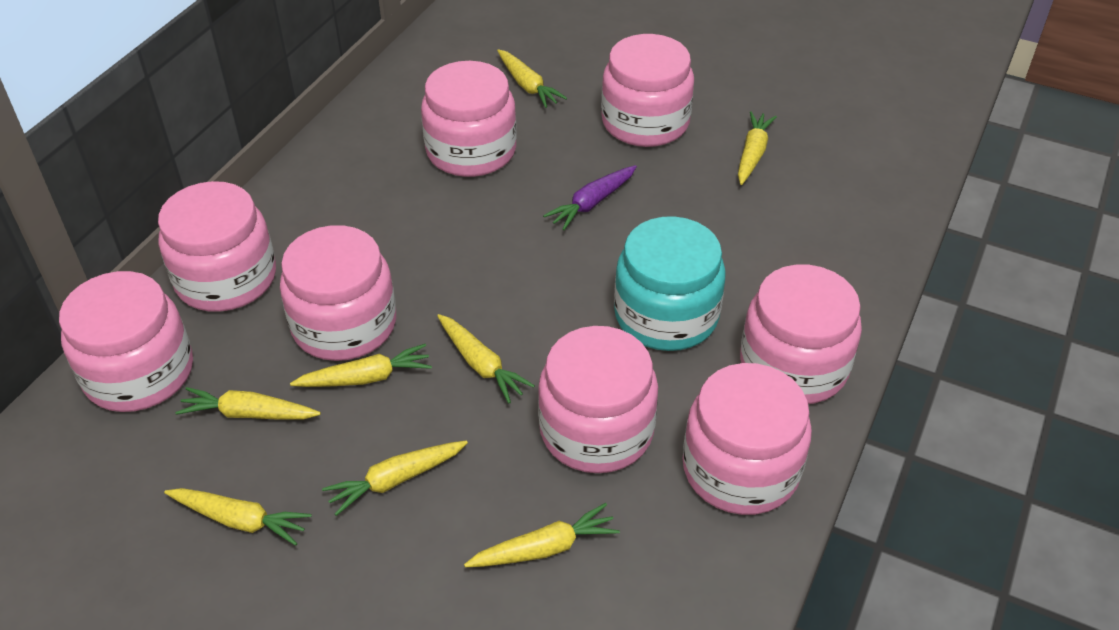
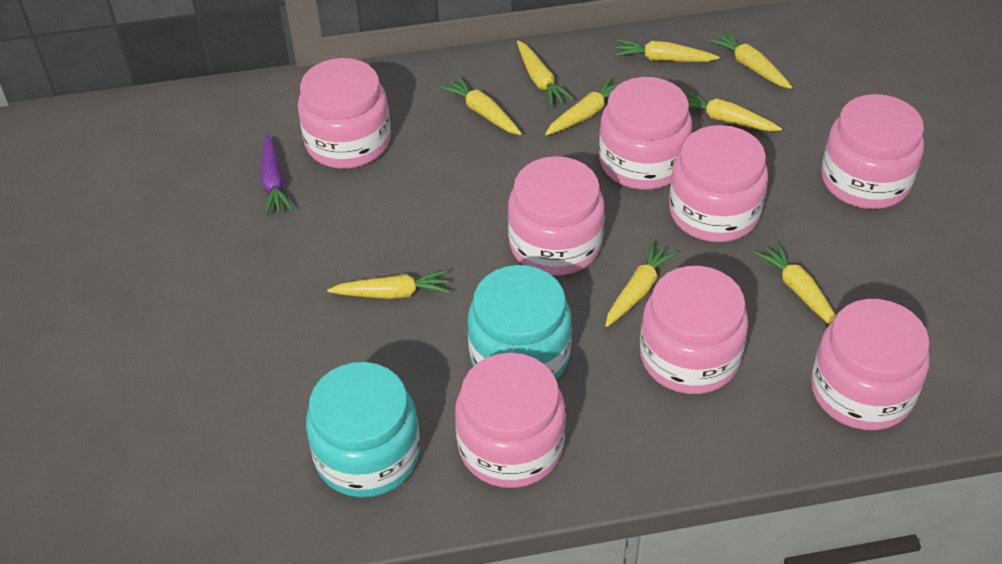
turquoise jar: [614,216,726,351] = 1 -> [306,362,420,498] [468,265,572,380] = 2
yellow carrot: [164,488,312,546] [175,387,321,420] [290,344,432,387] [322,441,468,516] [437,314,535,403] [464,503,620,567] [497,49,567,108] [738,111,777,185] = 8 -> [327,270,450,299] [440,76,522,135] [517,40,574,107] [545,77,621,135] [605,241,678,327] [615,40,720,62] [683,90,782,131] [709,30,793,89] [755,242,836,325] = 9

